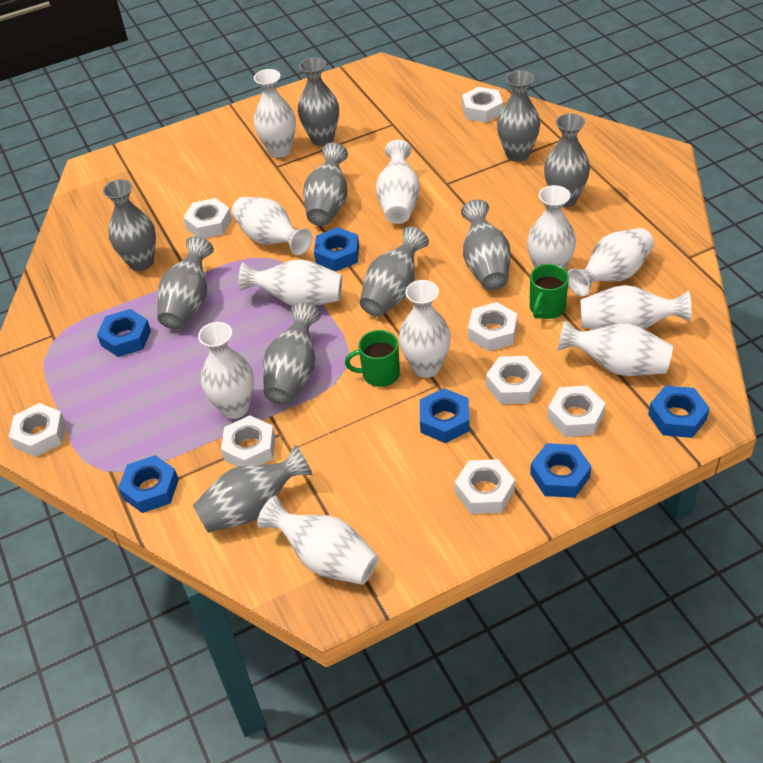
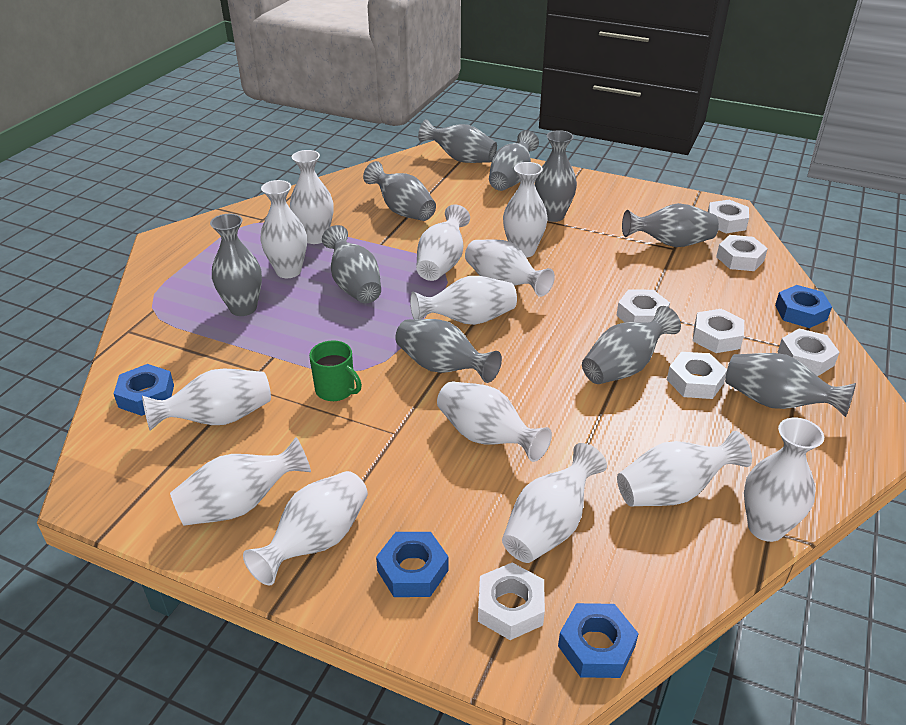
blue nut: [97,309,151,357] [118,455,179,513] [314,227,359,271] [420,388,470,443] [530,443,591,498] [648,386,710,438] = 6 -> [114,364,174,416] [376,532,449,597] [558,603,639,678] [775,285,832,328] = 4
green mug: [345,330,400,387] [530,264,569,319] = 2 -> [309,340,362,401] = 1
white nut: [9,403,66,457] [183,198,232,239] [221,416,275,467] [455,459,515,514] [462,87,503,123] [468,302,518,351] [486,356,542,404] [547,385,606,437] = 8 -> [478,563,545,640] [616,290,670,323] [667,352,727,399] [693,309,744,353] [708,200,749,233] [716,235,768,271] [778,329,840,376] = 7
white vase: [198,322,254,419] [232,197,312,255] [238,259,342,306] [254,69,296,158] [257,496,379,585] [376,140,420,224] [399,280,451,378] [527,185,576,269] [557,320,673,376] [567,228,654,296] [580,285,691,330] = 11 -> [142,368,271,431] [170,437,311,526] [243,471,368,585] [260,180,307,278] [290,150,334,244] [410,276,517,325] [416,204,470,281] [437,381,552,462] [465,239,555,297] [502,443,607,563] [503,162,548,258] [617,431,752,506] [744,417,824,542] = 13

